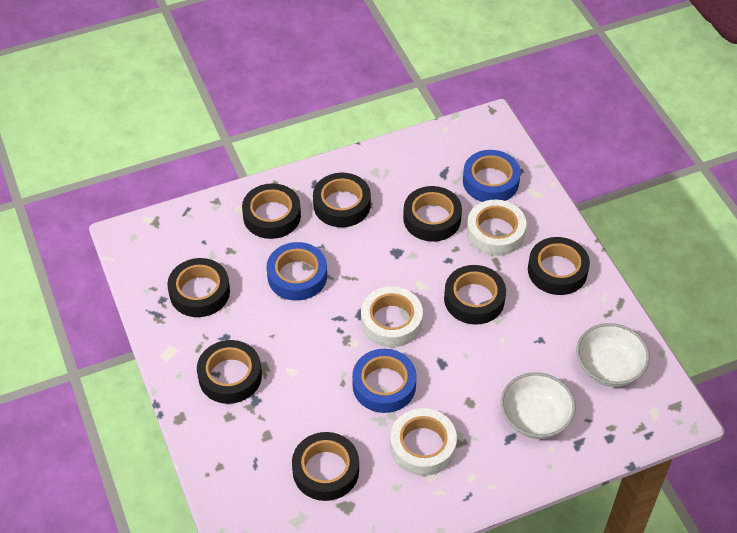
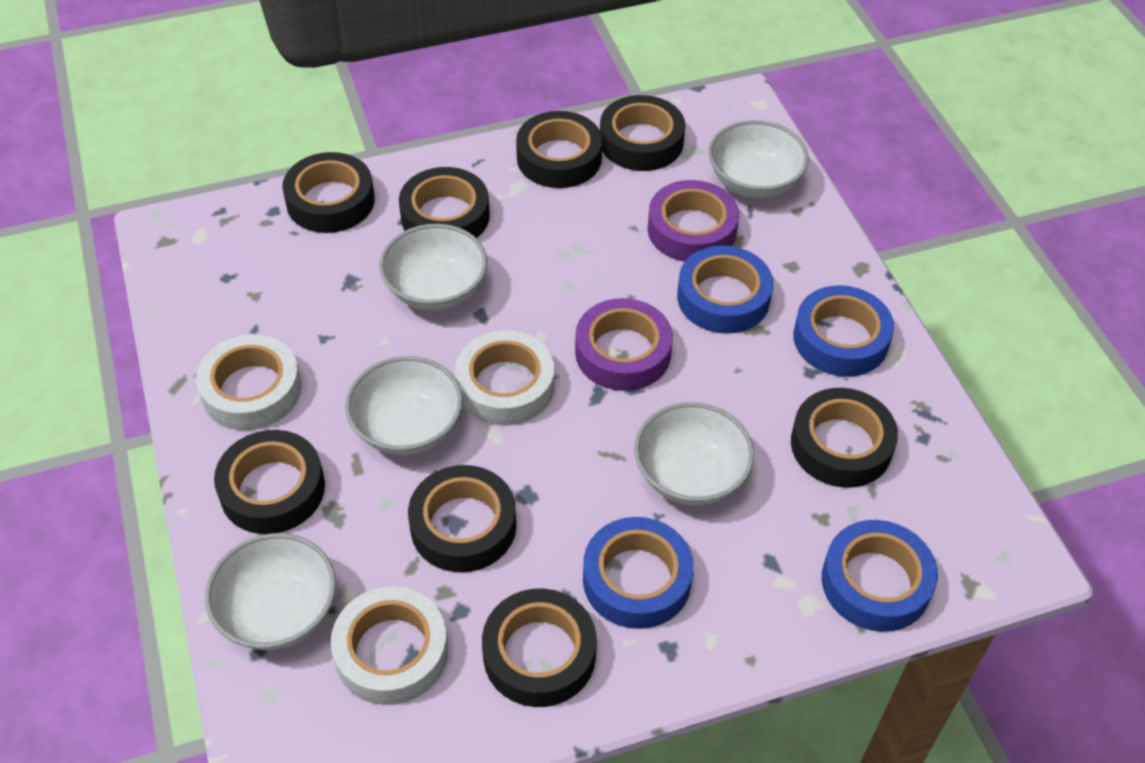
blue tape: [267,242,327,301] [352,349,417,413] [463,150,521,202] = 3 -> [583,517,694,629] [677,246,773,334] [793,285,894,377] [822,520,938,632] = 4
purple tape: none = 0 -> [575,298,673,391] [648,180,739,262] = 2
white bowl: [501,372,576,439] [576,323,650,387] = 2 -> [205,533,336,650] [345,356,463,455] [379,224,487,311] [634,402,754,505] [708,120,809,198] = 5

